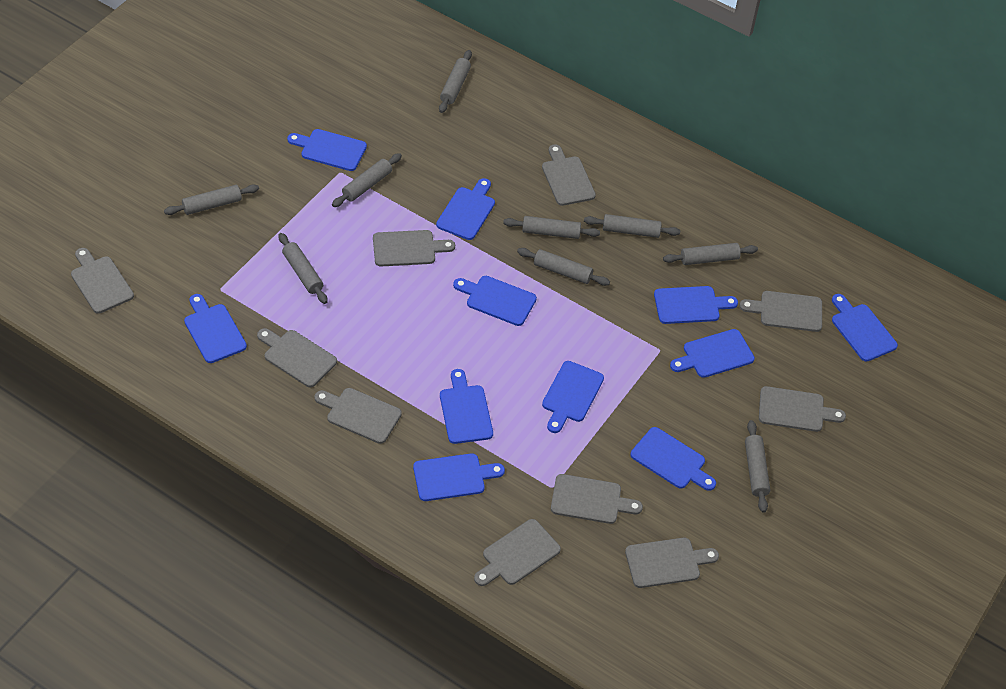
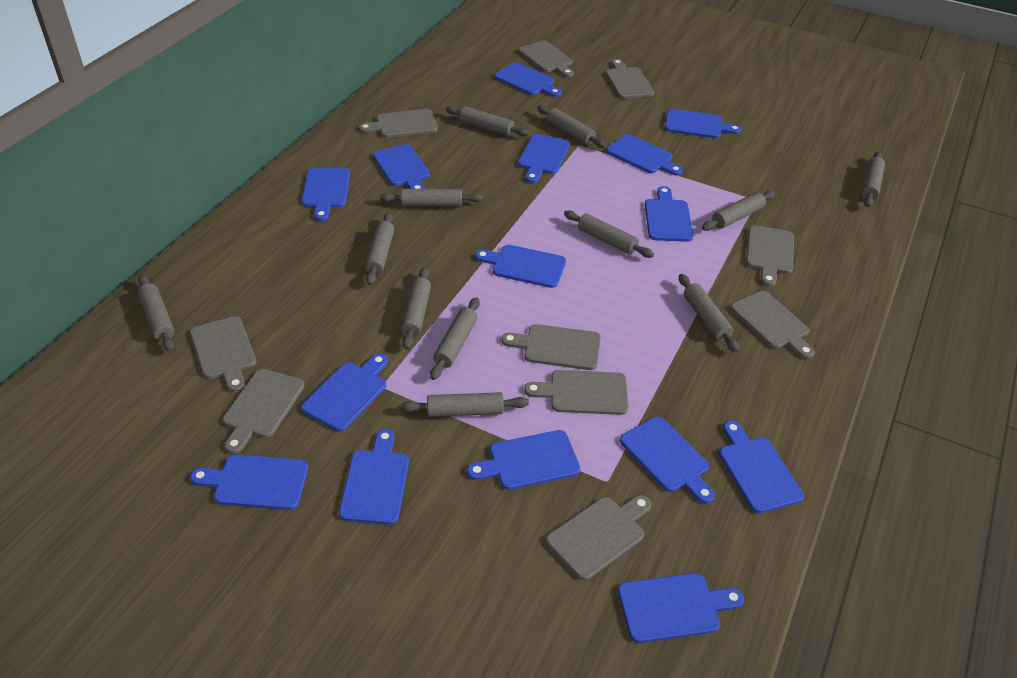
blue cutting board: [184,294,247,363] [287,129,367,171] [413,453,505,501] [436,178,495,240] [440,369,493,444] [453,276,537,326] [542,361,604,433] [631,427,716,491] [654,286,738,324] [670,329,755,378] [832,294,898,362] = 11 -> [190,454,309,510] [301,353,388,432] [302,167,350,221] [339,429,409,525] [373,144,430,189] [467,430,580,490] [475,245,566,288] [494,62,561,97] [518,134,570,183] [606,134,683,176] [618,573,744,643] [620,417,715,504] [645,186,694,242] [665,109,742,138] [719,421,804,513] = 15
grey rolling pin: [164,184,259,215] [278,233,328,304] [332,153,402,207] [439,50,472,113] [503,216,600,239] [517,248,610,286] [584,214,680,238] [663,243,758,265] [745,420,770,513] = 9 -> [138,275,175,352] [365,212,394,285] [380,189,483,206] [401,267,431,350] [401,392,529,417] [430,297,480,380] [446,106,529,137] [537,105,606,148] [564,210,654,258] [679,274,739,353] [702,191,775,231] [861,151,885,207] = 12

